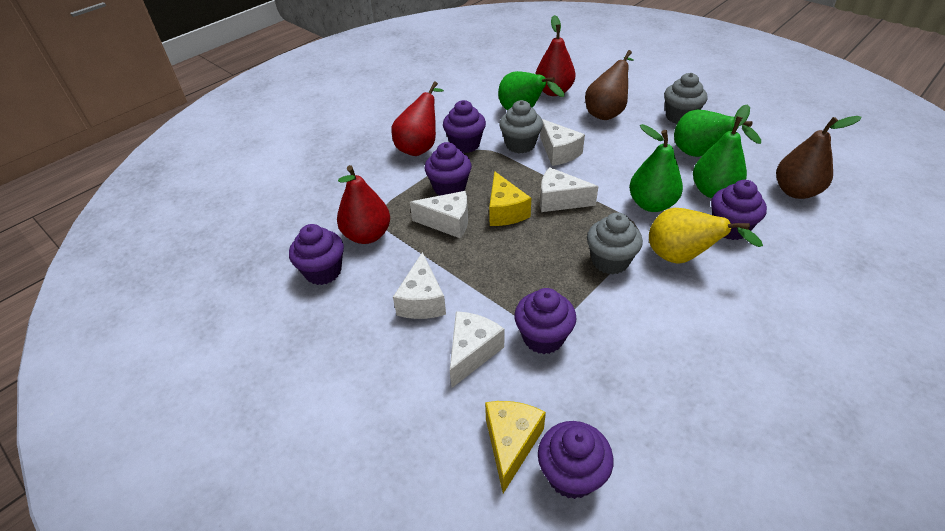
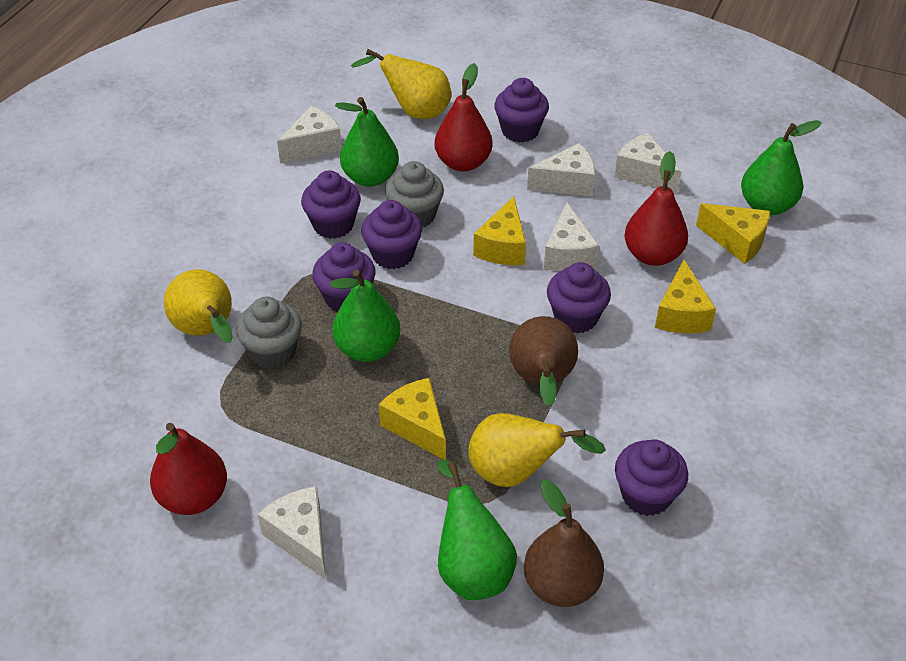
grey cupcake: [499,100,543,153] [587,212,643,274] [664,73,708,124] = 3 -> [236,297,302,369] [385,161,444,227] = 2
yellow cheese: [485,401,546,493] [489,171,531,226] = 2 -> [379,378,446,460] [473,196,526,265] [655,260,716,334] [696,203,770,264] = 4
yellow pear: [649,208,763,264] = 1 -> [164,269,233,343] [351,49,451,119] [469,413,606,487] = 3

